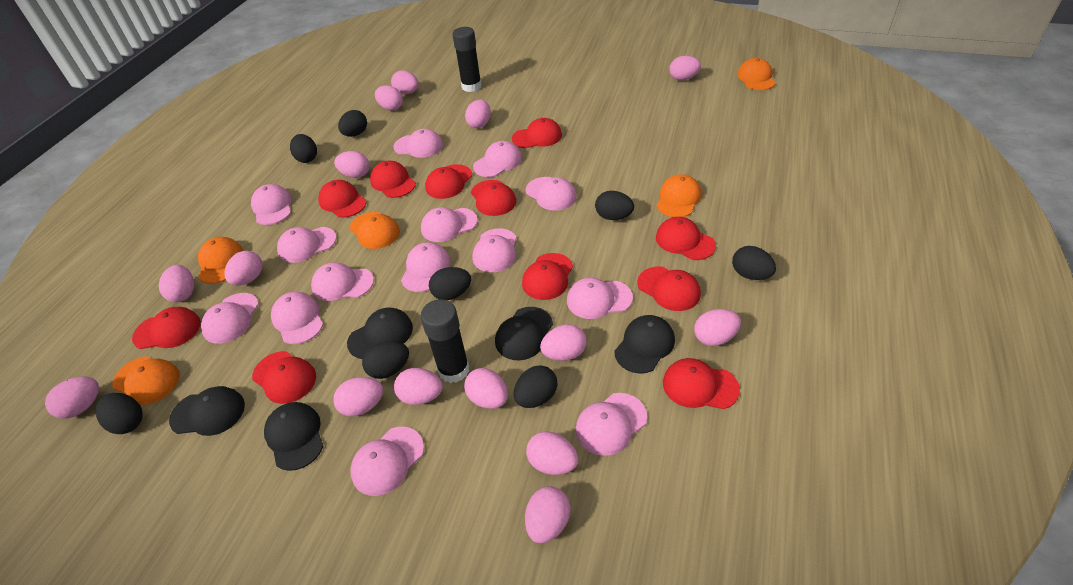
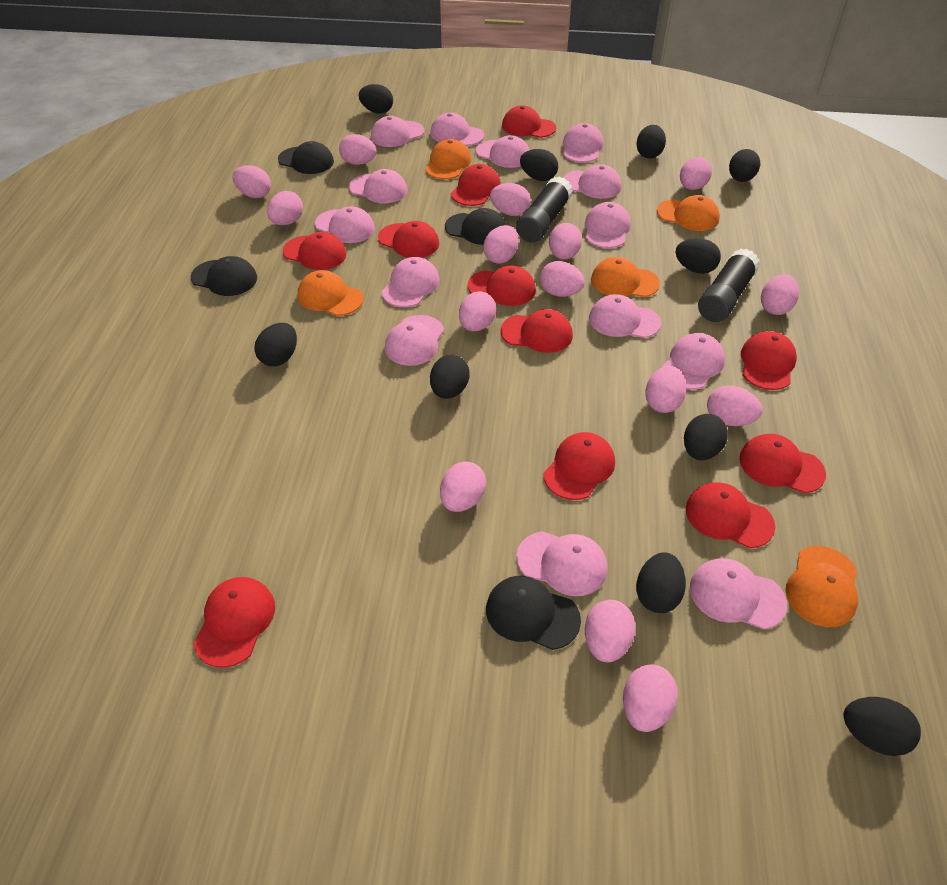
black cap: [169,386,245,436] [264,402,323,471] [347,308,413,359] [495,307,553,360] [614,315,675,374] = 5 -> [191,256,257,296] [278,141,334,174] [445,208,506,245] [486,576,581,650] = 4
black egg: [96,393,143,434] [290,134,317,163] [338,110,367,137] [362,341,409,379] [429,267,471,300] [514,365,557,408] [595,191,634,220] [732,246,776,280] = 8 -> [254,323,297,366] [359,84,393,114] [430,355,470,399] [520,149,558,181] [636,125,666,158] [636,552,686,613] [675,238,721,274] [684,414,728,460] [729,149,760,182] [844,697,921,756] = 10

